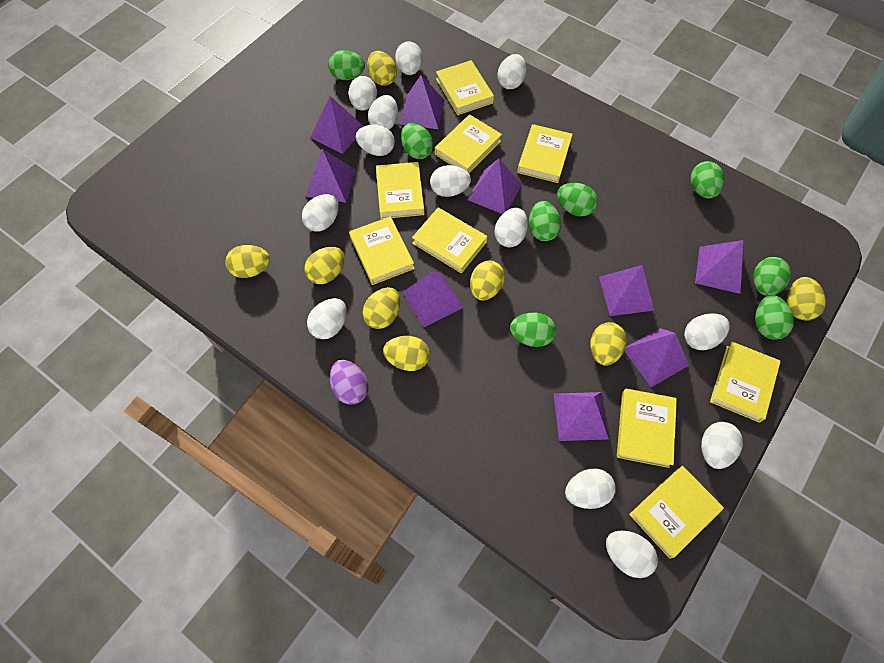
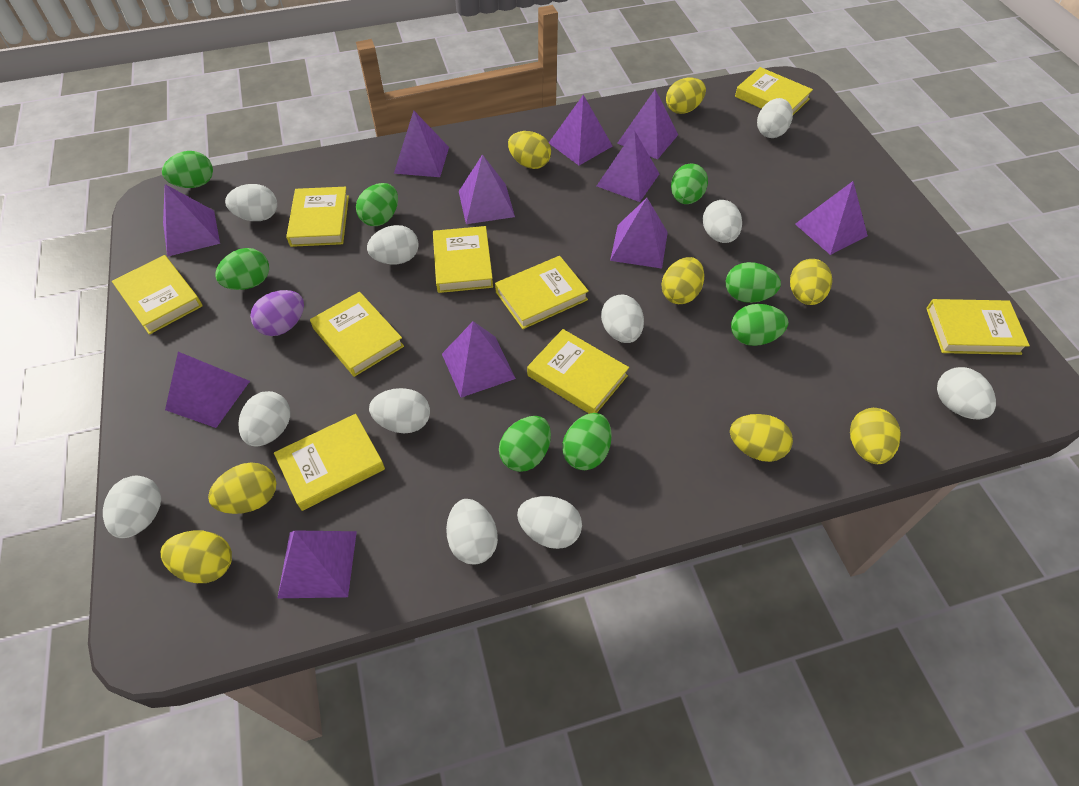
purple pyramid: [306,149,355,202] [310,96,364,154] [400,75,445,129] [403,272,464,327] [467,158,522,214] [554,392,609,441] [599,265,654,316] [624,328,689,387] [695,240,744,294] = 9 -> [163,184,220,257] [165,352,250,428] [278,530,357,598] [394,111,449,177] [442,321,516,398] [459,154,515,224] [549,95,613,165] [597,130,659,202] [610,198,668,268] [617,89,678,160] [795,181,868,255] = 11
white egg: [302,194,339,231] [307,298,347,339] [349,76,377,111] [356,124,395,156] [368,95,398,130] [395,41,423,75] [430,165,471,197] [494,208,528,247] [497,54,526,89] [565,469,616,509] [606,531,658,578] [684,313,730,350] [701,422,743,469] = 13 -> [103,476,161,538] [225,184,277,221] [238,391,290,447] [367,225,419,264] [369,388,430,433] [446,499,498,565] [517,496,582,549] [601,294,644,343] [703,200,742,243] [757,98,793,138] [937,367,996,419] = 11

